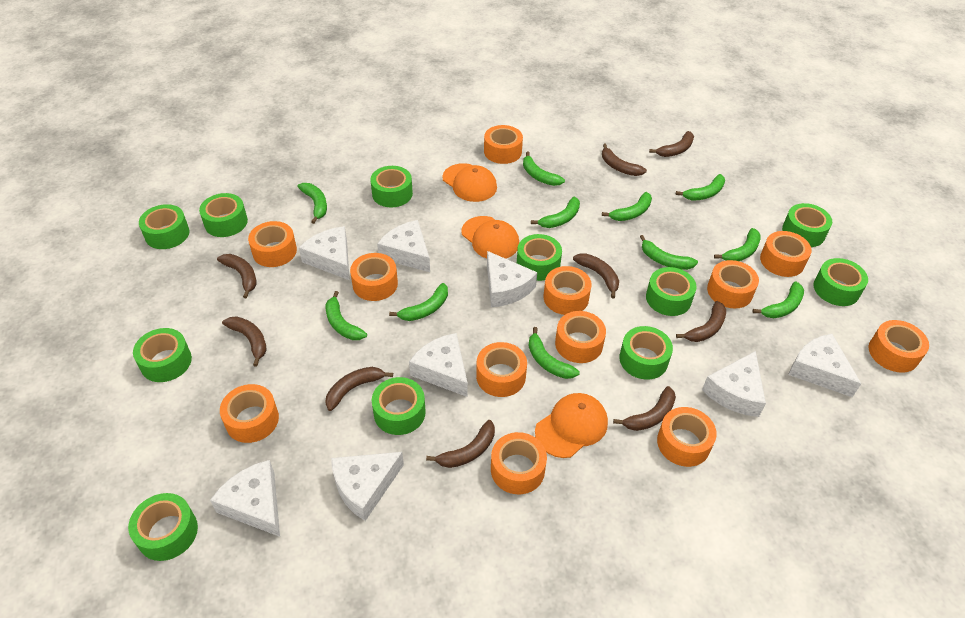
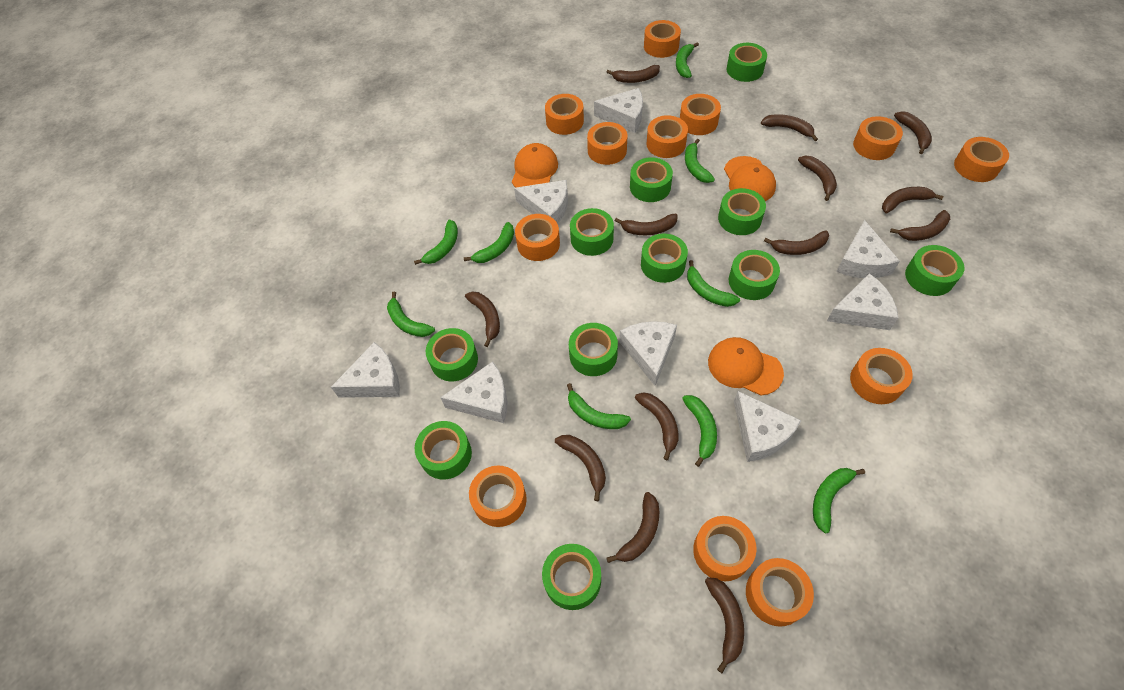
brown banana: [217,254,257,298] [222,316,267,366] [325,367,393,411] [426,420,495,468] [573,253,619,298] [602,144,647,176] [613,386,676,431] [649,131,694,157] [676,301,726,342] = 9 -> [465,292,500,347] [555,435,606,501] [607,65,660,83] [607,492,659,563] [615,214,678,235] [635,392,679,460] [705,577,744,673] [761,114,818,141] [764,230,829,255] [798,156,837,201] [882,187,943,213] [890,210,950,241] [894,111,932,154] = 13
green banana: [298,183,327,224] [325,291,367,340] [389,283,448,321] [523,151,565,186] [528,327,580,379] [531,196,580,228] [602,192,652,221] [640,235,698,270] [675,174,725,201] [714,228,761,261] [752,282,804,318] = 11 -> [387,292,435,337] [414,220,458,265] [464,222,514,263] [567,383,631,429] [676,42,699,78] [682,395,717,467] [685,139,715,183] [687,260,740,307] [813,468,865,533] = 9

